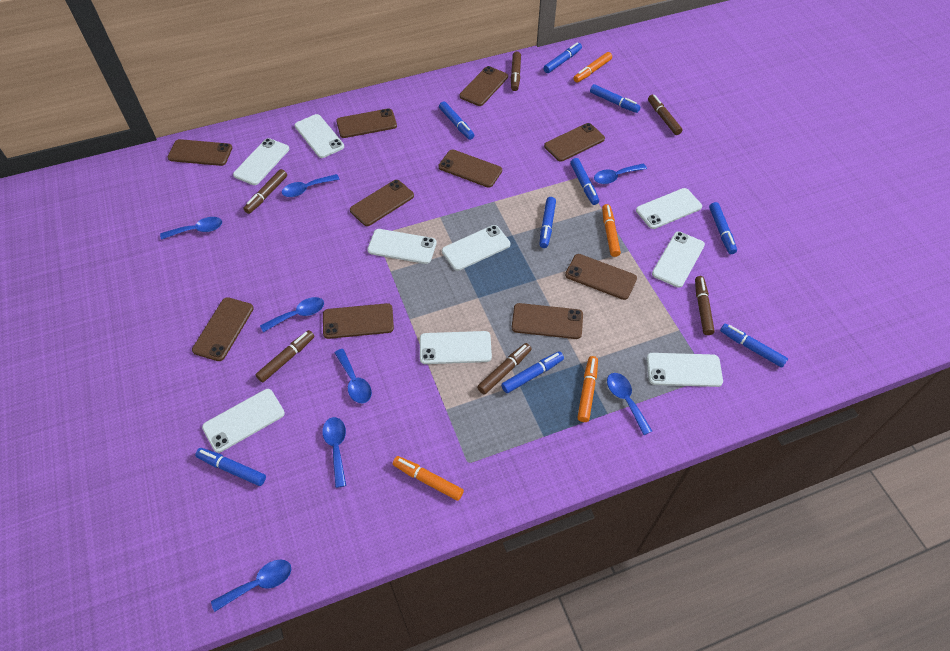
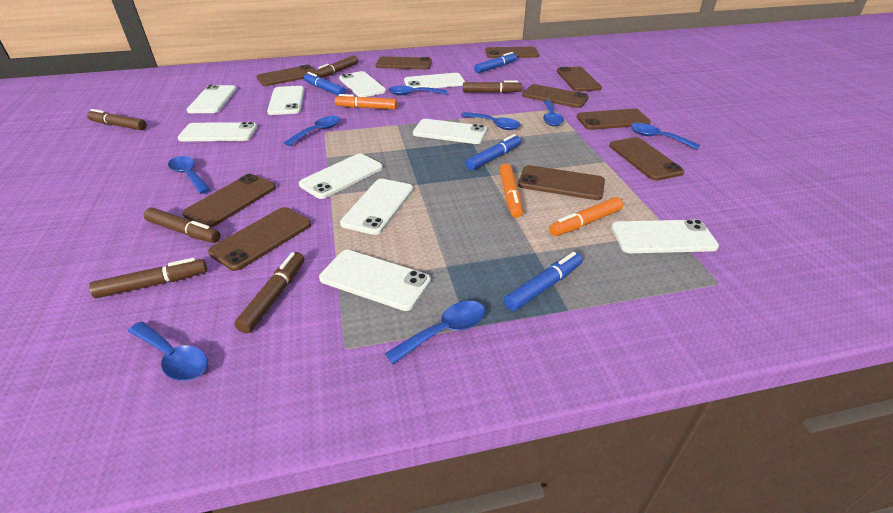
blue marker: [195,448,266,486] [439,101,474,140] [501,351,564,393] [540,197,556,248] [543,42,582,73] [570,158,599,205] [590,84,641,113] [709,202,737,254] [720,324,788,367] = 9 -> [304,72,346,96] [465,134,521,171] [474,52,517,73] [504,252,583,311] = 4
orange marker: [393,456,464,501] [573,52,612,83] [577,356,598,422] [602,204,621,257] = 4 -> [335,94,397,110] [499,164,523,218] [549,197,623,236] = 3
white phone: [202,389,285,453] [233,138,289,185] [295,114,344,158] [367,229,437,264] [420,331,492,364] [442,225,510,271] [636,188,702,229] [647,353,723,387] [652,231,705,288] = 9 -> [178,122,257,141] [187,85,237,113] [267,86,304,115] [299,154,383,199] [319,250,431,311] [339,71,386,97] [340,179,413,235] [404,73,465,88] [413,119,487,144] [611,219,719,253] = 10

